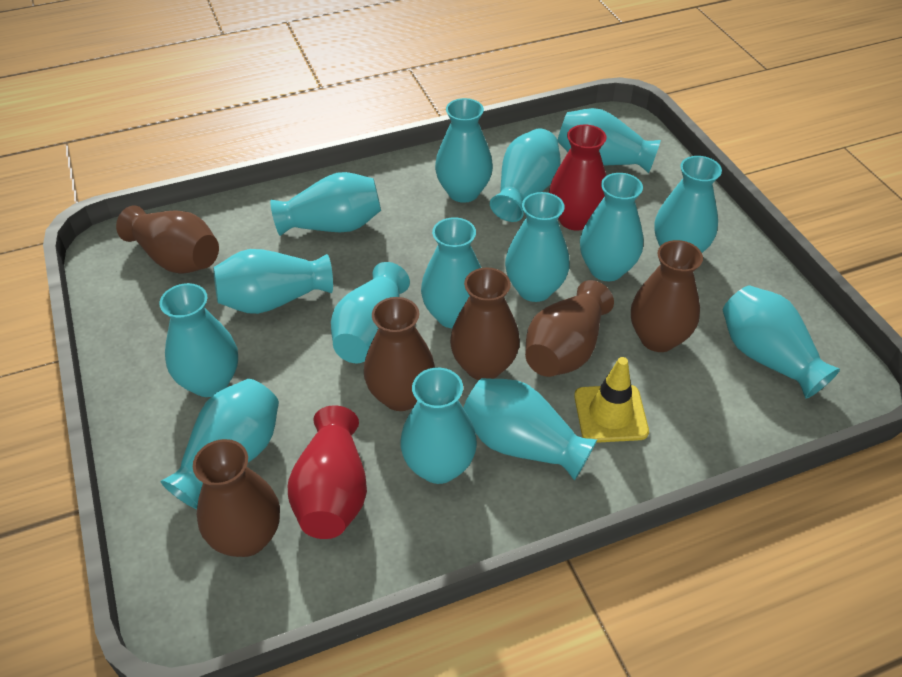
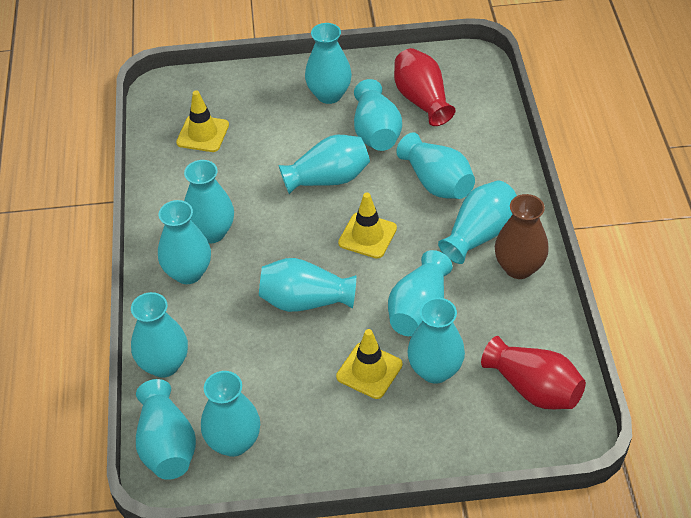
brown vase: [116,205,219,273] [193,439,280,557] [364,297,435,411] [450,268,520,380] [525,280,614,377] [631,240,703,352] = 6 -> [495,194,549,279] = 1
turquoise vase: [159,283,238,397] [161,379,279,509] [213,249,333,314] [270,172,381,236] [331,262,410,363] [400,367,477,484] [421,217,481,328] [435,98,493,203] [463,378,597,481] [490,128,561,222] [505,192,570,302] [558,108,661,173] [580,173,643,281] [654,156,722,253] [723,285,840,399] = 15 -> [131,292,188,378] [136,379,196,480] [158,200,211,284] [184,160,234,243] [201,371,260,457] [259,258,356,312] [278,135,370,194] [305,23,352,104] [354,79,402,151] [388,250,453,336] [396,132,475,199] [407,298,465,384] [438,180,517,264] = 13
yellow traffic cone: [574,357,649,443] = 1 -> [176,90,229,152] [336,329,403,399] [338,193,397,259] = 3

